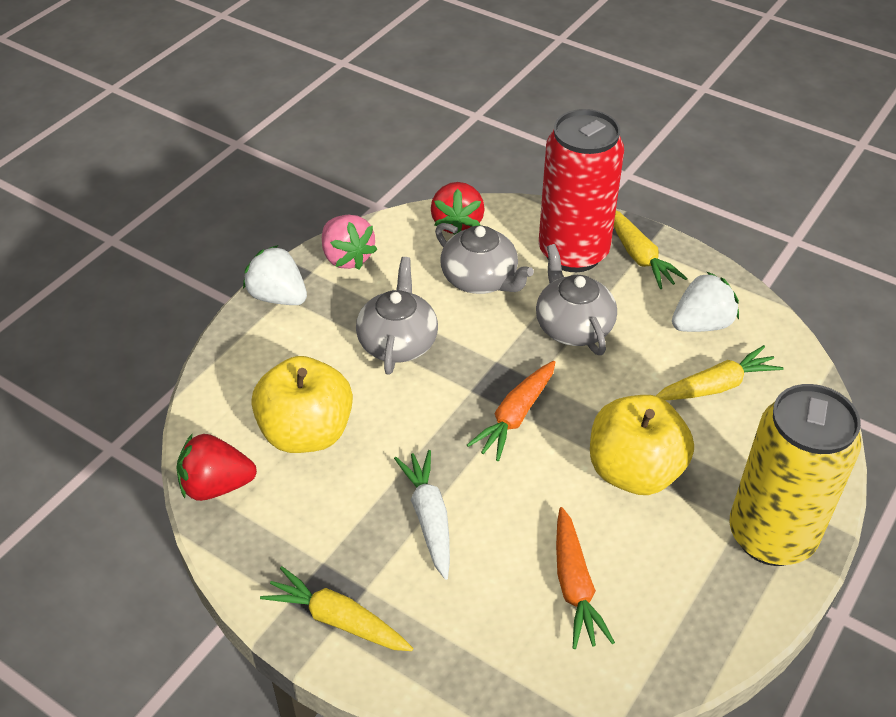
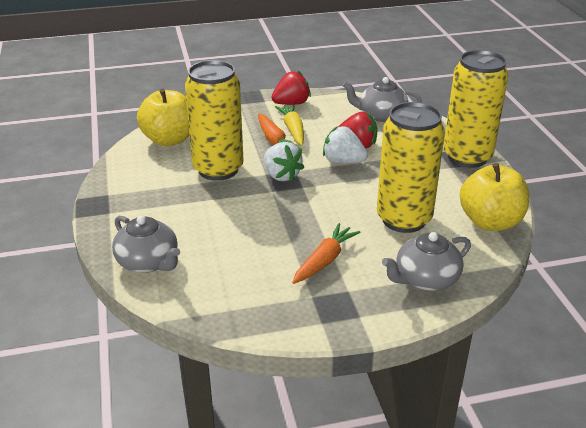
pink strawberry: [322,215,377,270] = 1 -> none = 0
red can: [539,109,624,272] = 1 -> none = 0
white carrot: [394,450,450,580] = 1 -> none = 0
yellow can: [729,384,861,566] = 1 -> [185,60,244,181] [377,102,445,233] [443,50,509,168] = 3
yellow carrot: [260,566,413,651] [614,210,688,289] [656,345,784,400] = 3 -> [275,104,304,146] = 1

